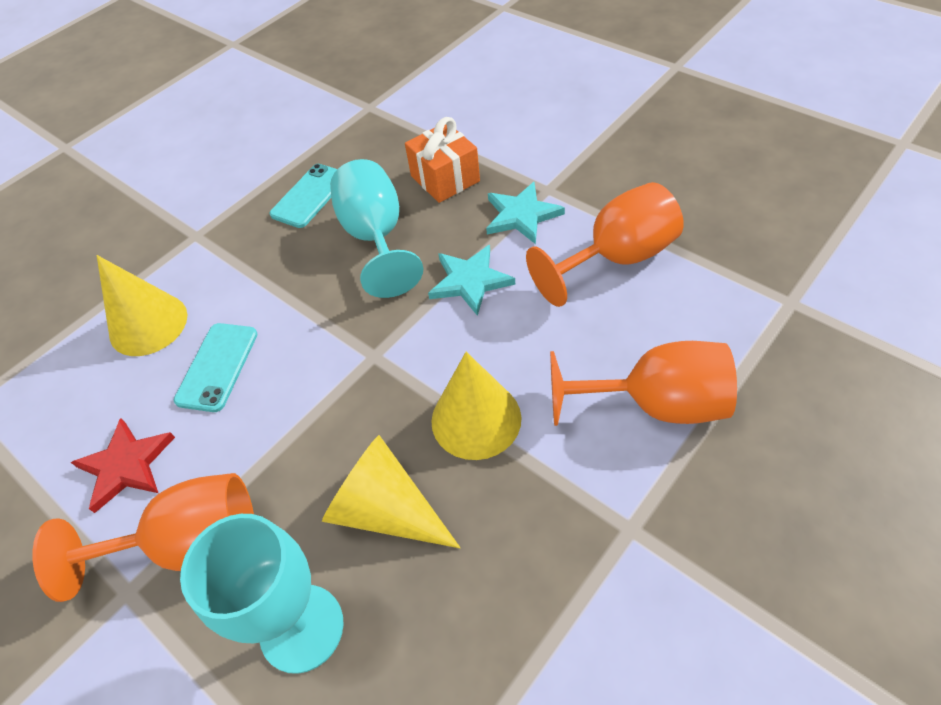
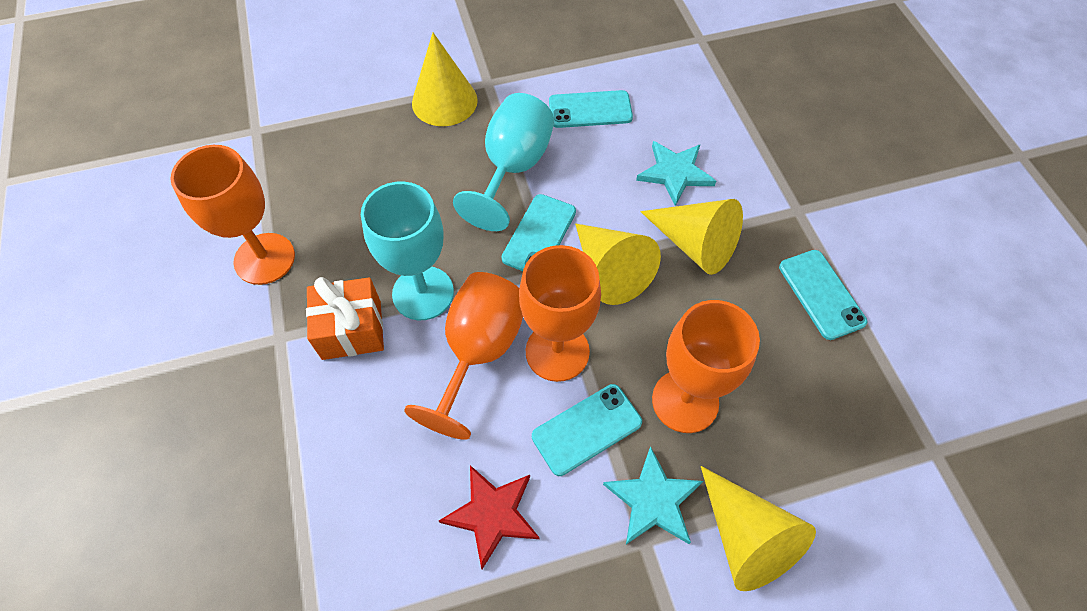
orange goblet: [32,473,254,602] [526,182,684,307] [550,341,737,426] = 3 -> [170,145,295,285] [404,272,523,440] [519,245,601,382] [652,300,760,433] = 4
turquoise phone: [174,323,257,412] [269,164,337,228] = 2 -> [502,194,576,271] [532,384,642,476] [549,90,633,128] [779,250,867,340] = 4
yellow cone: [97,255,187,356] [322,435,461,548] [431,352,522,460] = 3 -> [412,33,478,126] [575,224,661,305] [640,199,743,275] [701,466,816,591] = 4

